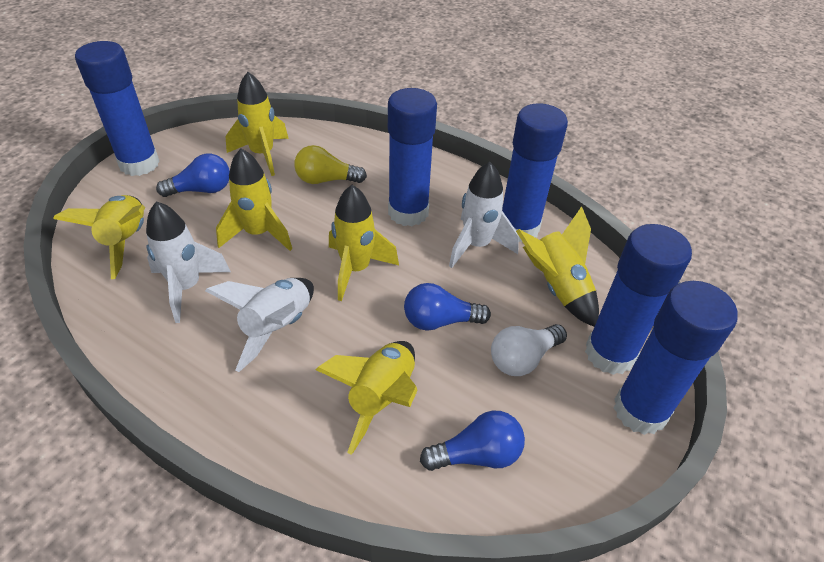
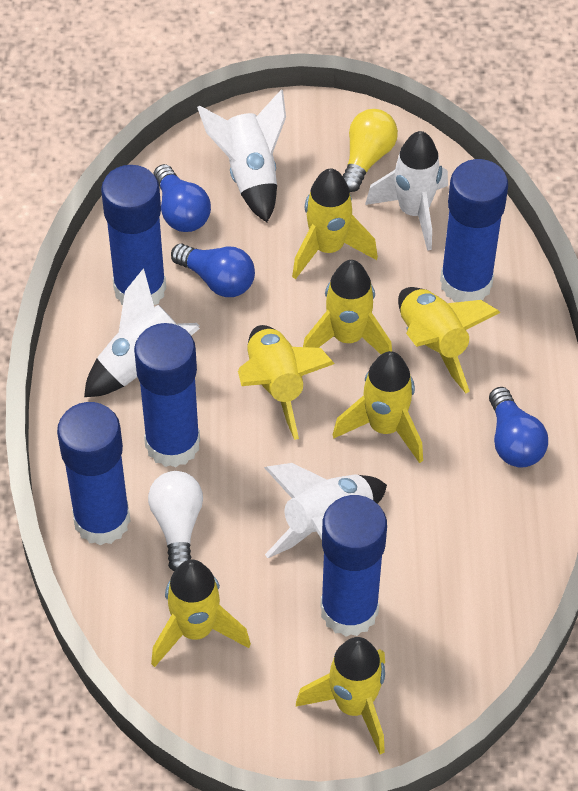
white rocket: [146,201,231,323] [205,278,314,372] [449,162,519,268] = 3 -> [84,268,200,397] [197,90,286,222] [264,463,387,558] [365,131,448,251] = 4
yellow rocket: [53,195,145,279] [216,149,292,251] [226,72,289,176] [315,341,418,455] [329,185,399,301] [516,206,599,327] = 6 -> [151,560,251,667] [238,325,335,440] [292,168,378,279] [296,637,385,755] [303,260,392,354] [332,351,423,463] [398,287,500,393] = 7

